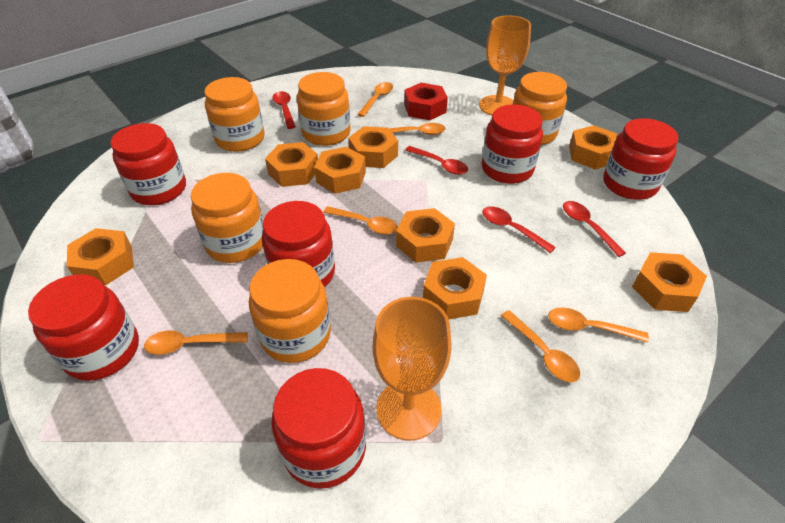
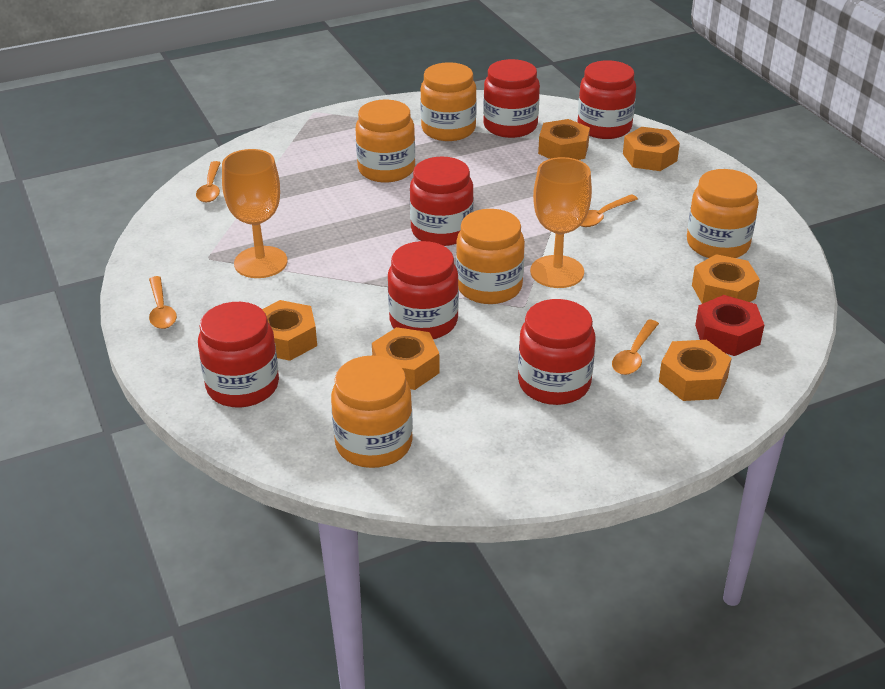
orange nut: [67,228,134,285] [265,142,318,187] [314,147,366,194] [348,126,398,168] [396,208,455,263] [423,257,487,319] [569,125,618,170] [632,252,707,312] = 8 -> [262,300,317,361] [372,327,440,390] [538,119,590,160] [623,127,680,171] [659,340,732,401] [692,254,760,304] = 6
orange spoon: [144,331,248,355] [323,206,398,235] [357,82,393,117] [389,123,446,135] [501,310,580,382] [548,307,649,342] = 6 -> [149,276,177,329] [196,161,221,203] [581,194,638,227] [612,320,659,375] = 4
red spoon: [272,91,296,129] [405,146,468,175] [482,206,556,253] [563,201,626,257] = 4 -> none = 0

